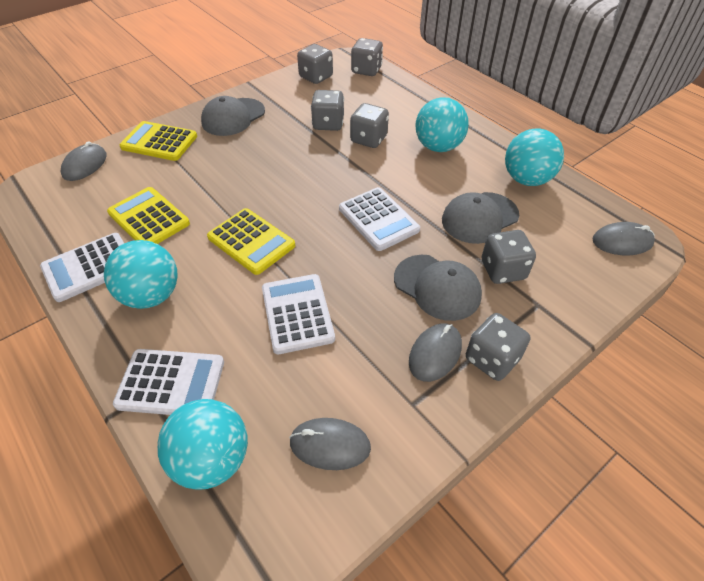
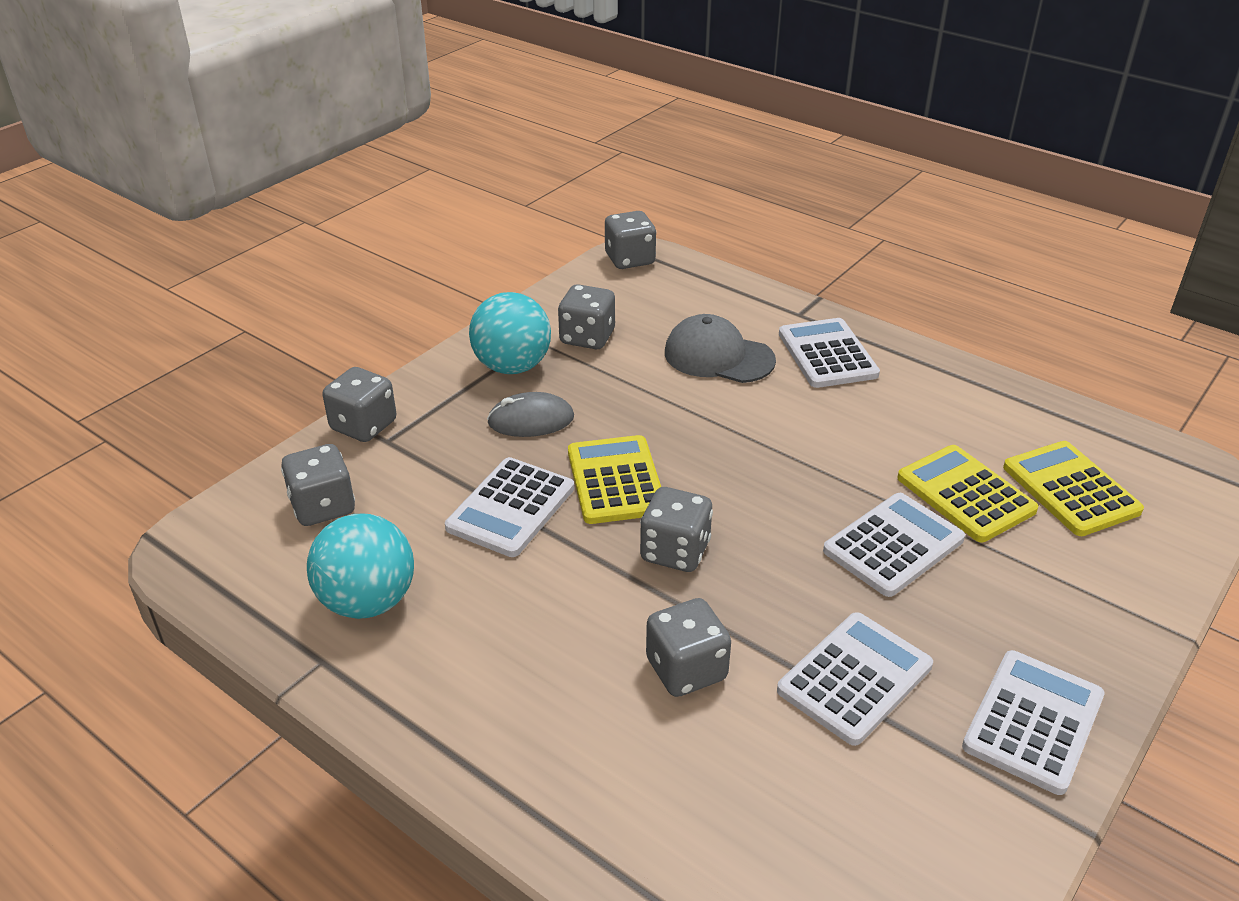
grey cap: [201,96,265,136] [394,255,482,321] [442,192,520,244] = 3 -> [665,314,776,383] = 1
grey mouse: [61,141,107,181] [289,418,371,470] [409,323,462,382] [592,222,655,255] = 4 -> [487,392,574,437] = 1
turquoise ball: [104,240,178,309] [157,399,248,490] [416,97,469,152] [505,128,564,186] = 4 -> [307,514,414,619] [469,292,551,374] = 2
white calculator: [40,233,124,302] [113,349,224,415] [262,274,335,354] [339,187,420,251] = 4 -> [445,457,574,557] [777,612,933,746] [779,318,880,388] [823,493,965,597] [962,650,1105,795] = 5

